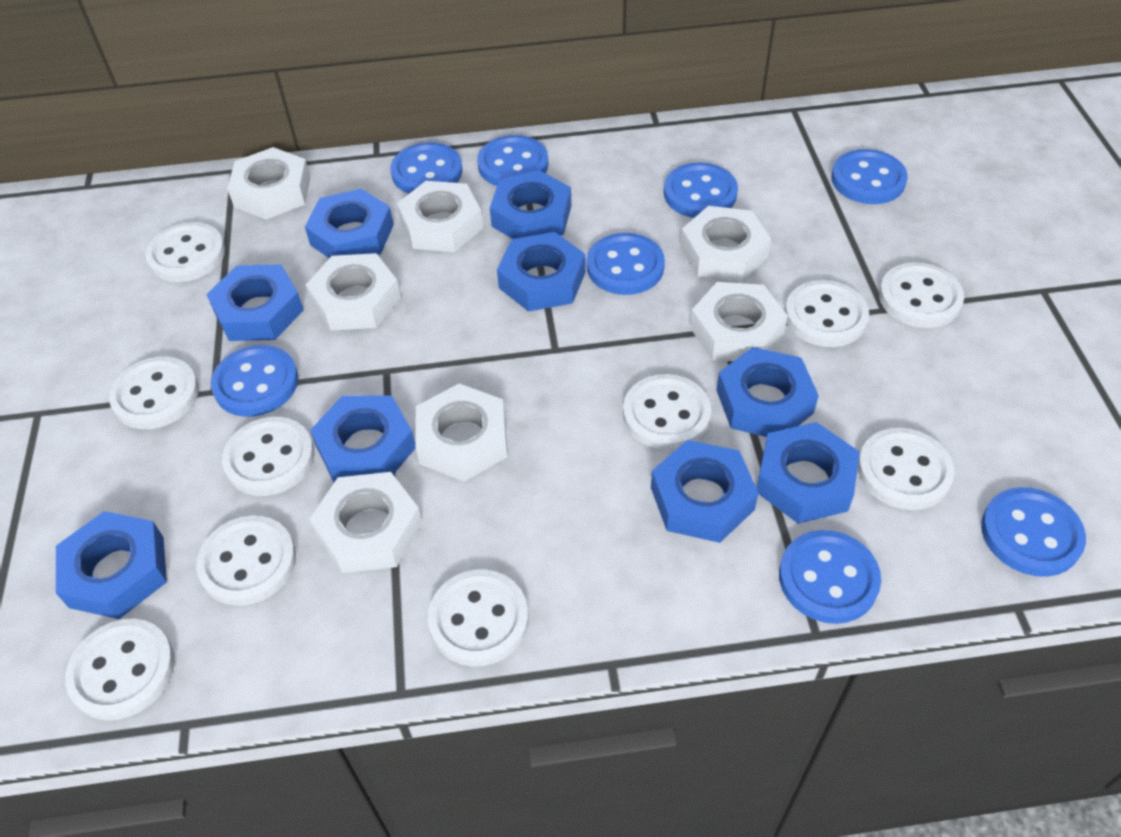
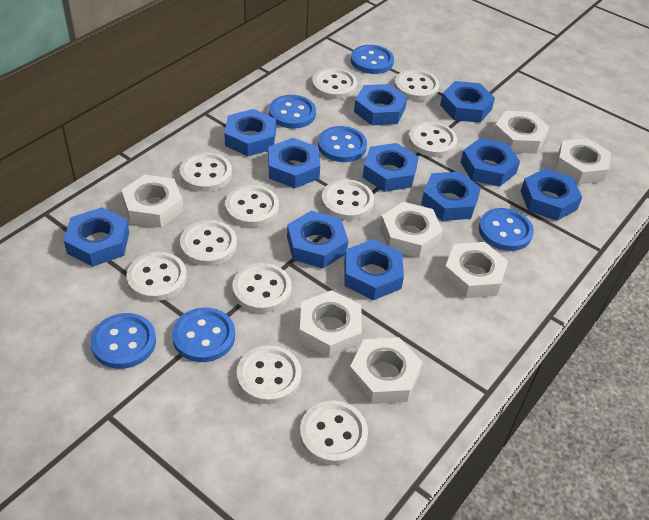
blue button: [211,345,298,417] [390,142,462,194] [477,135,549,186] [587,233,665,295] [664,163,738,218] [779,530,881,624] [831,149,908,204] [981,487,1086,577] = 8 -> [90,313,156,369] [172,307,235,362] [269,95,316,129] [318,126,367,162] [351,45,394,74] [479,208,534,251] = 6
blue nut: [56,511,167,619] [207,264,304,341] [305,189,394,258] [310,395,416,482] [490,170,571,239] [497,232,586,312] [651,440,759,543] [716,347,819,437] [757,422,860,524] = 9 -> [64,207,129,267] [224,109,276,156] [268,138,320,188] [287,211,348,268] [344,239,404,300] [354,84,407,126] [363,143,419,192] [421,171,481,221] [440,81,495,123] [460,138,520,186] [521,169,582,221] = 11
white button: [65,619,175,720] [109,356,199,429] [145,222,225,282] [196,515,296,606] [222,417,314,496] [428,569,529,666] [623,374,711,450] [785,280,869,347] [858,428,955,510] [879,262,964,328] = 10 -> [126,252,187,301] [180,152,232,192] [180,220,237,266] [225,185,279,227] [232,263,292,313] [237,345,301,404] [300,401,368,465] [312,68,357,99] [321,179,374,220] [394,70,440,101] [409,122,457,157] = 11

